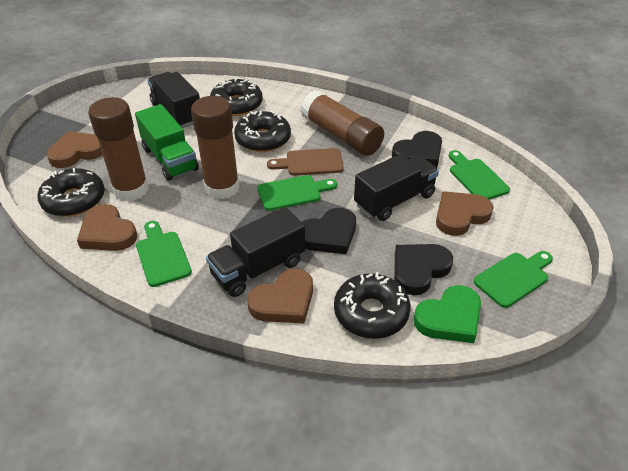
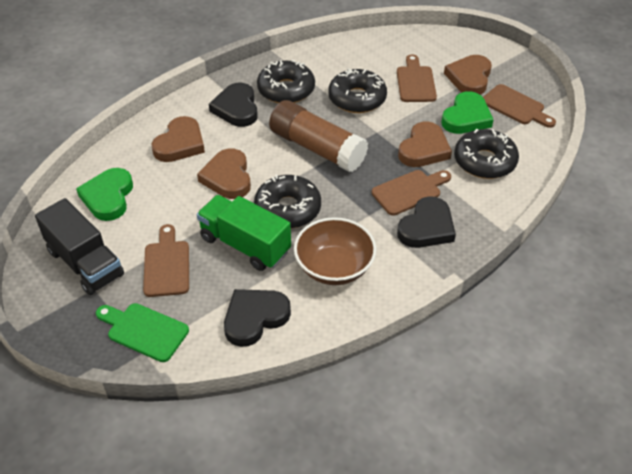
black truck: [147,72,200,128] [206,207,305,297] [354,154,439,221] = 3 -> [35,198,124,295] = 1
brown bowl: none = 0 -> [294,217,376,285] = 1
brown cutting board: [267,148,344,176] = 1 -> [143,224,189,297] [371,170,451,216] [397,54,437,102] [483,84,556,128] = 4
brown glue stick: [88,97,149,201] [191,96,240,199] [300,90,384,156] = 3 -> [269,100,368,172] = 1
green cutting board: [136,221,192,287] [257,175,337,211] [449,150,510,200] [474,251,553,308] = 4 -> [96,303,189,362] = 1
green heart: [414,285,481,343] = 1 -> [76,168,133,221] [441,91,494,134] = 2

